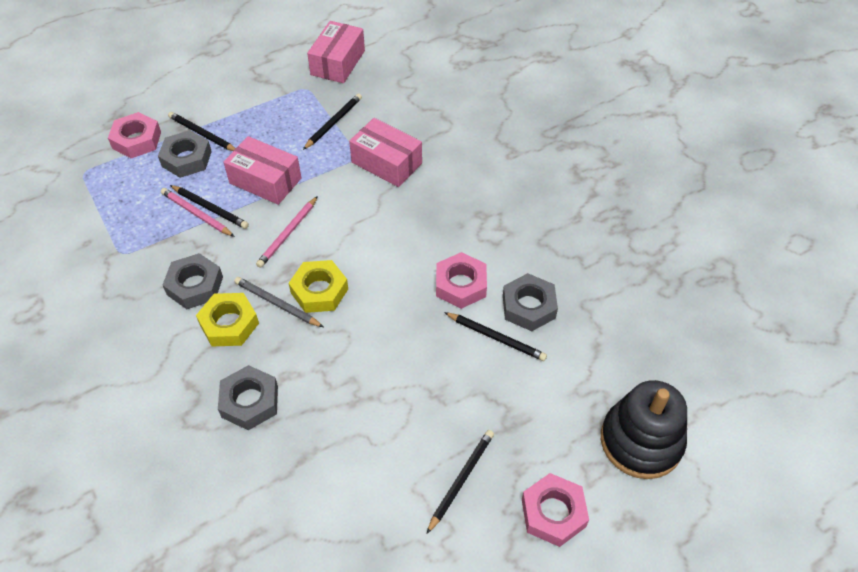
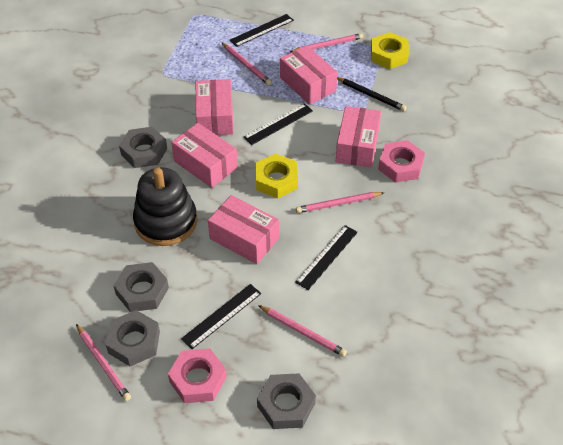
black pencil: [168,112,235,151] [170,185,249,229] [303,93,362,150] [427,430,494,534] [444,312,547,361] = 5 -> [337,77,407,111] = 1
black ruler: none = 0 -> [181,284,261,349] [230,14,294,47] [244,103,313,145] [295,225,358,290] = 4
grey pencil: [234,277,323,327] = 1 -> none = 0
pink box: [223,136,301,205] [307,21,365,83] [349,118,422,187] = 3 -> [171,123,238,188] [196,79,234,135] [208,195,279,264] [280,45,338,105] [336,106,381,167] = 5
pink nut: [108,112,161,159] [436,252,487,309] [522,473,589,547] = 3 -> [168,348,227,403] [378,140,425,183] = 2
pink pencil: [161,188,235,237] [256,196,318,268] = 2 -> [76,324,131,401] [221,42,272,85] [258,305,347,357] [290,33,363,52] [296,192,384,213] = 5

